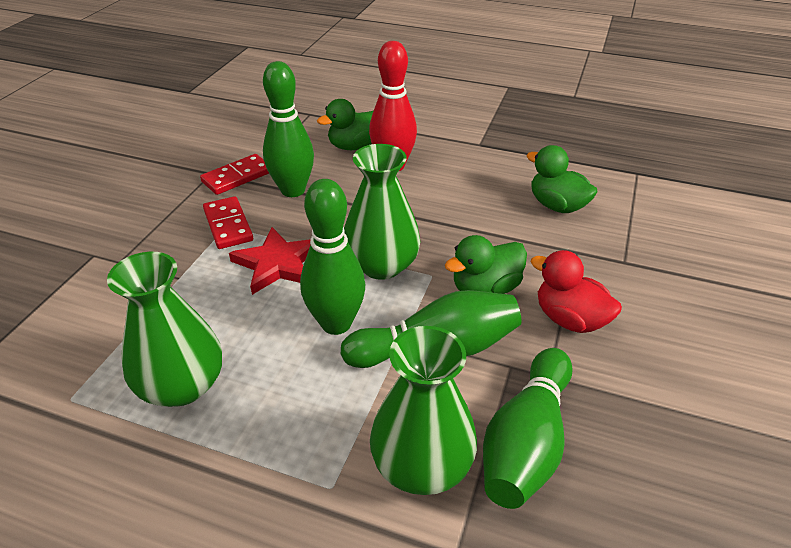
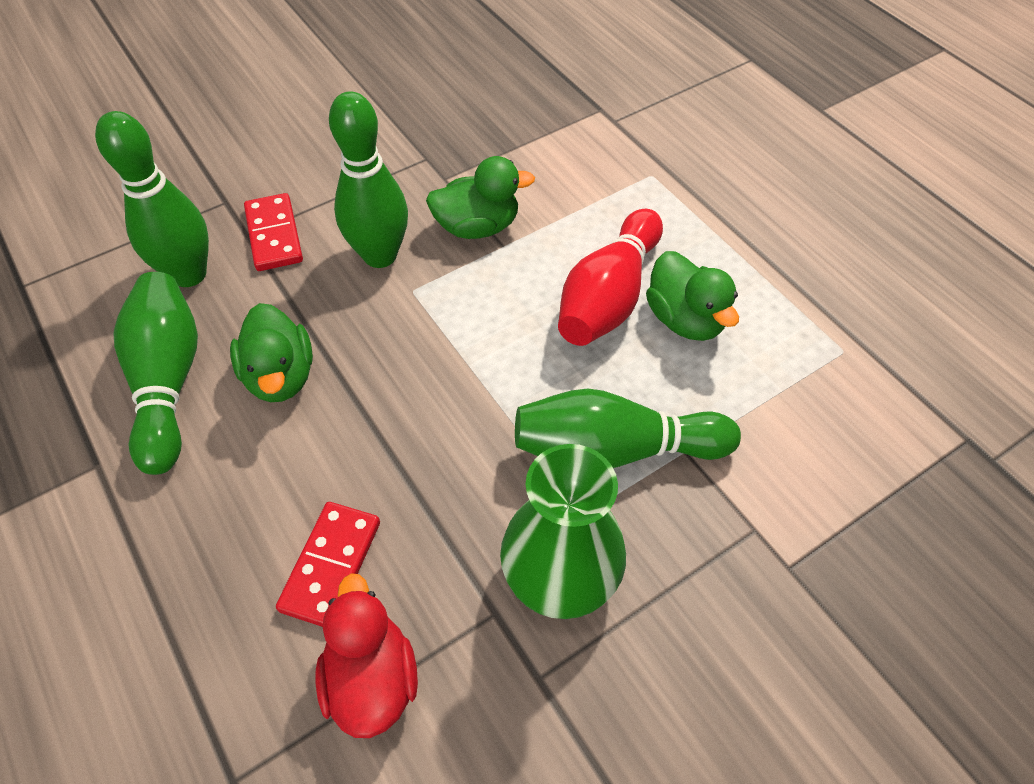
green vase: [107,252,222,407] [344,144,420,280] [370,326,477,495] = 3 -> [500,444,626,619] = 1
red star: [229,227,311,295] = 1 -> none = 0

